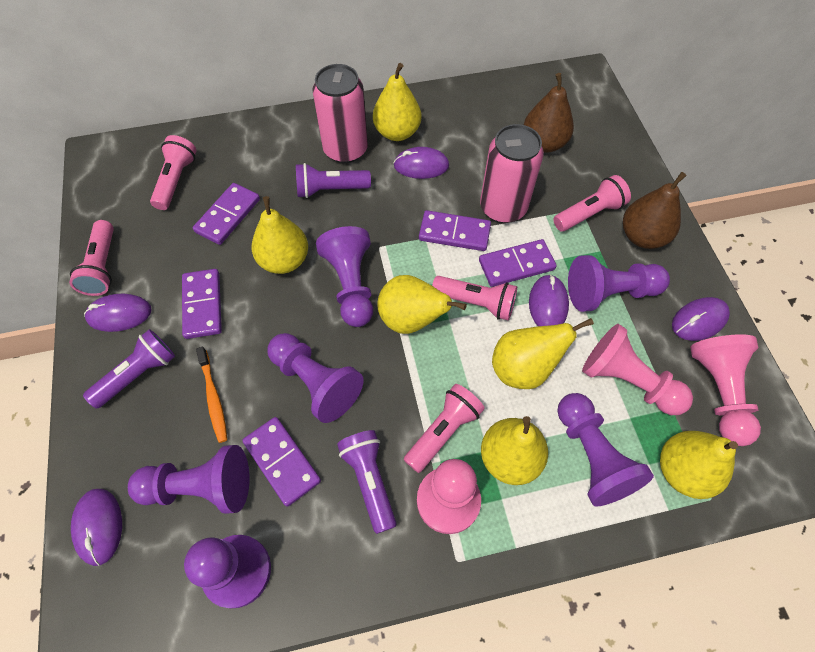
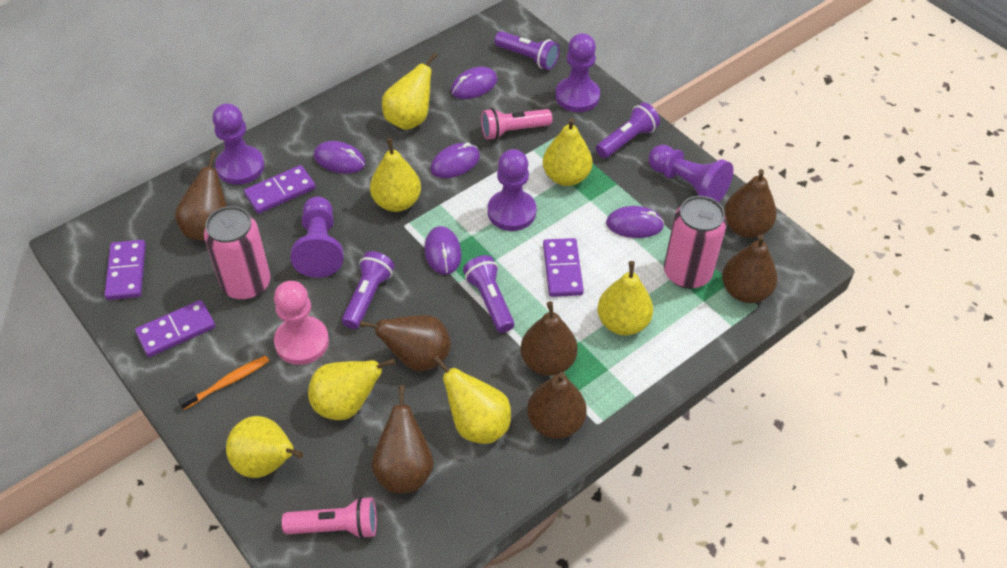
brown pear: [524,73,574,153] [623,172,686,249] = 2 -> [175,151,227,241] [360,315,451,371] [372,385,434,493] [521,301,578,376] [527,372,587,439] [722,235,778,303] [724,169,777,238] = 7
pink flashlight: [69,220,114,296] [150,135,196,210] [404,384,485,473] [432,276,517,320] [553,175,631,231] = 5 -> [282,497,377,539] [481,108,552,140] = 2
pink pawn: [417,459,481,534] [582,324,693,415] [690,334,761,446] = 3 -> [274,281,329,365] = 1
purple domino: [182,269,222,339] [193,183,260,245] [242,417,321,507] [419,210,491,251] [479,239,557,287] = 5 -> [104,240,146,300] [135,300,215,357] [244,165,316,214] [543,238,584,297] = 4
purple flashlight: [83,329,175,409] [296,163,371,198] [337,430,397,534] = 3 -> [342,251,395,329] [463,255,514,333] [494,31,559,70] [596,102,660,158] = 4
purple pawn: [128,445,250,514] [184,535,271,608] [267,333,363,423] [316,226,373,327] [557,393,654,507] [568,255,670,312] = 6 -> [212,103,265,185] [291,196,344,278] [488,149,537,231] [555,33,600,112] [648,145,733,203] = 5
yellow pear: [252,196,308,274] [373,63,421,141] [377,275,467,334] [481,416,548,485] [492,318,594,389] [660,431,738,499] = 6 -> [226,416,303,478] [308,358,395,420] [370,138,421,212] [382,52,438,130] [433,356,511,444] [543,118,593,186] [598,261,653,336] = 7

